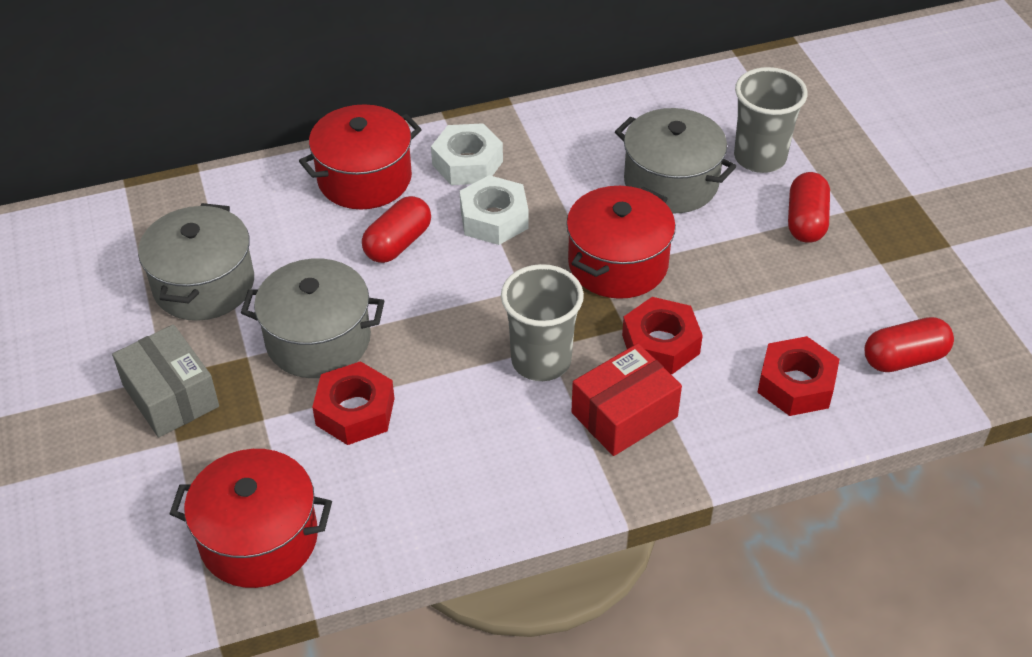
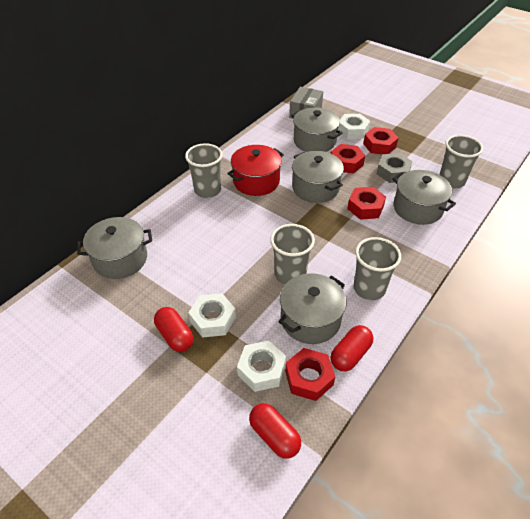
grey cup: [501,264,584,381] [734,67,808,173] = 2 -> [185,143,223,198] [270,224,315,285] [353,237,401,300] [439,135,483,189] = 4
grey nut: none = 0 -> [377,153,413,183] = 1
grey pot: [138,203,254,321] [241,259,384,378] [615,108,736,214] = 3 -> [77,217,152,279] [278,273,347,344] [291,107,342,152] [292,151,344,203] [392,170,456,225] = 5
red box: [572,343,682,456] = 1 -> none = 0
red nut: [312,361,395,445] [622,297,703,375] [757,336,840,416] = 3 -> [285,348,335,401] [331,144,365,174] [347,187,386,220] [363,127,398,154] = 4
red pot: [169,449,332,588] [299,104,422,209] [566,186,676,299] = 3 -> [227,145,284,196] = 1
white nut: [431,123,503,185] [460,175,529,245] = 2 -> [188,293,236,338] [237,341,286,392] [338,114,370,139] = 3

